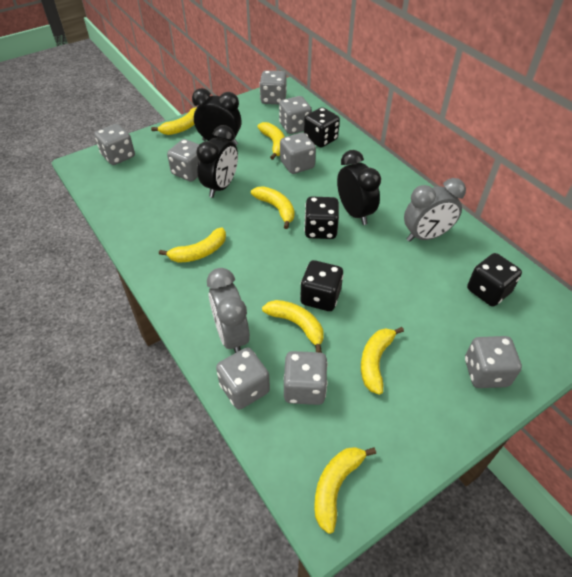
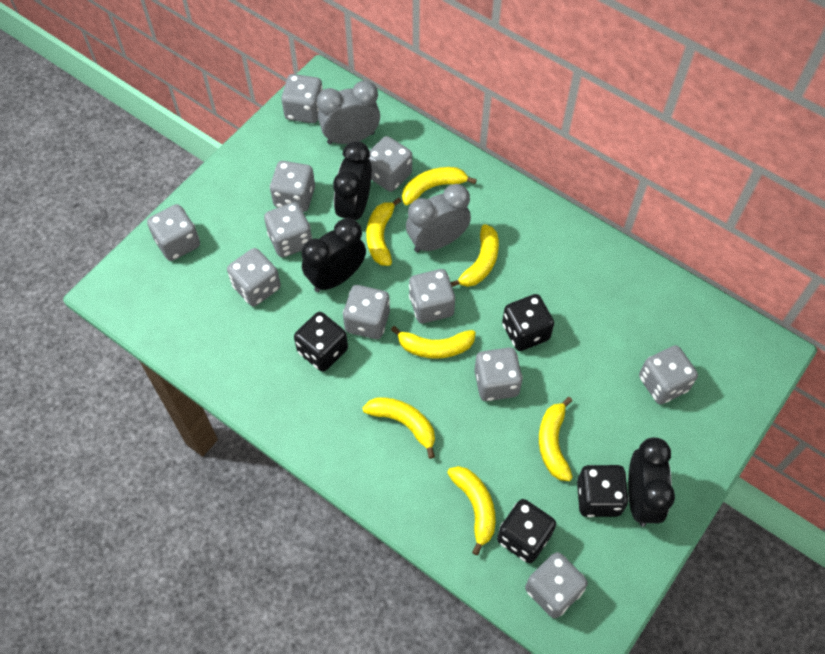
grey dice: [95,124,135,165] [167,139,199,182] [216,347,270,409] [260,71,287,104] [279,96,312,134] [280,133,316,174] [284,351,328,405] [465,336,522,388] = 8 -> [147,204,200,261] [227,248,281,306] [264,202,312,257] [270,161,315,212] [281,74,323,123] [343,285,390,339] [369,136,412,192] [409,269,455,323] [474,347,523,401] [525,552,588,618] [639,345,698,405] = 11

